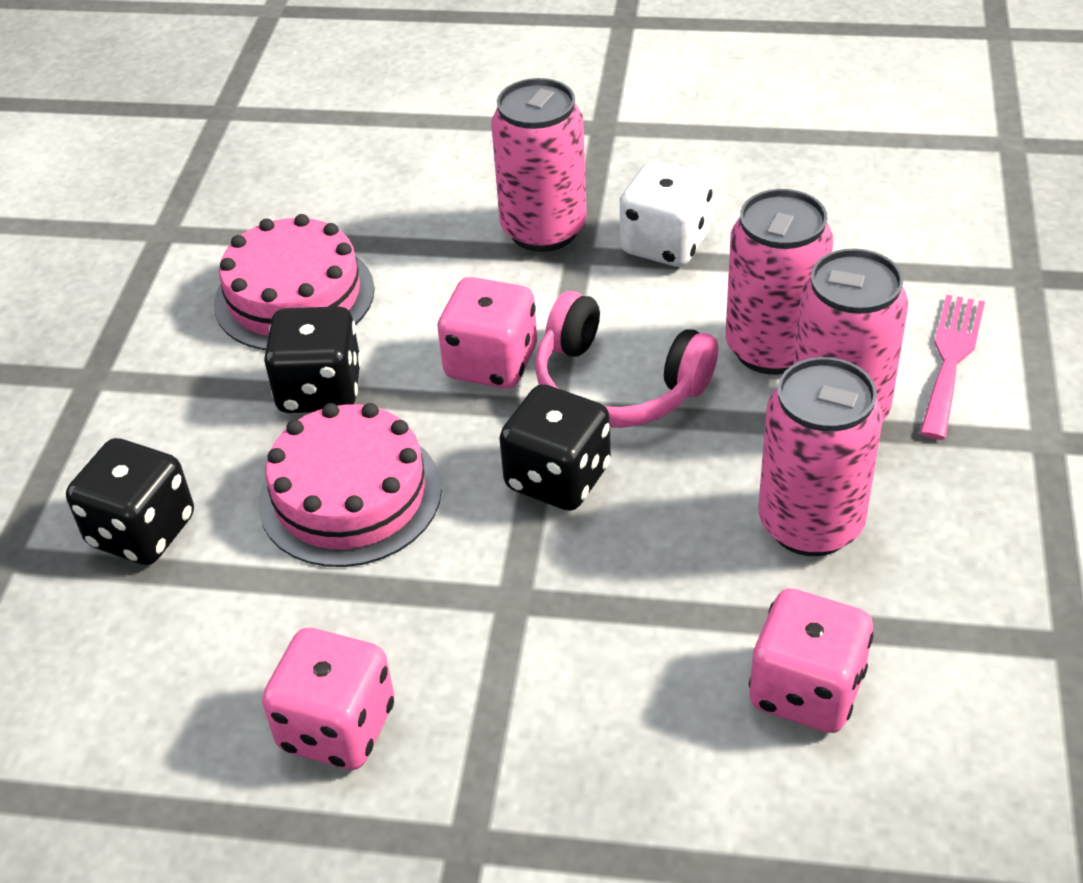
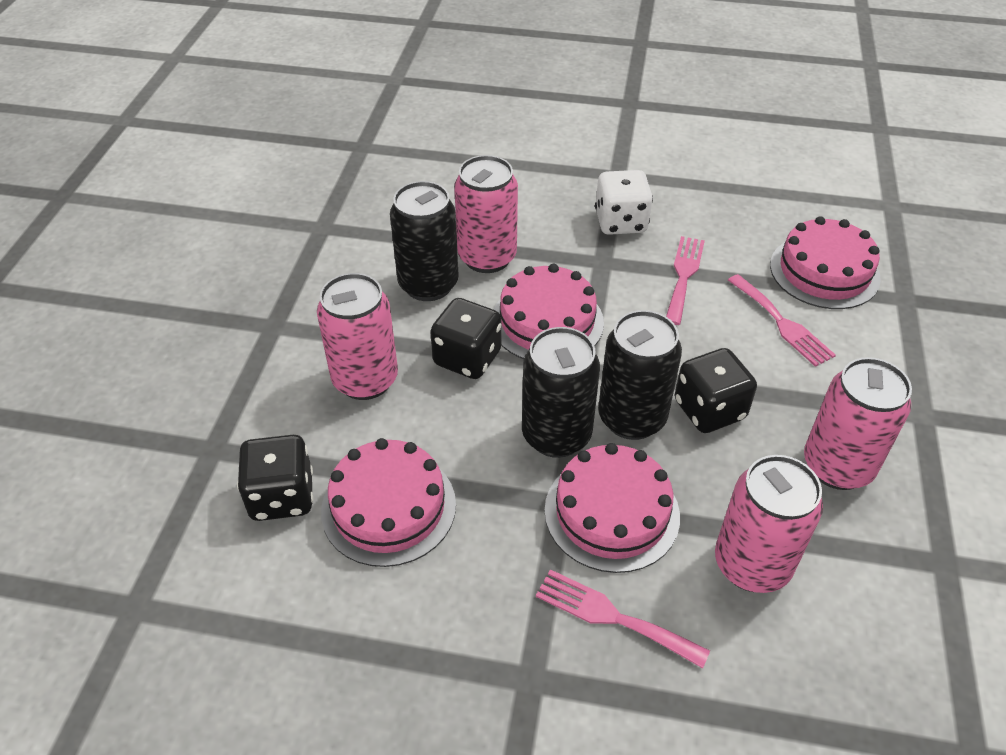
black can: none = 0 -> [390,181,459,301] [522,327,600,458] [598,310,682,440] = 3
pink cake: [214,214,375,350] [259,403,442,567] = 2 -> [321,438,456,567] [493,264,604,359] [545,443,680,573] [770,216,881,309] = 4
pink dice: [262,628,394,770] [438,277,537,389] [749,588,874,733] = 3 -> none = 0
pink fork: [920,295,985,440] = 1 -> [536,569,710,668] [666,236,705,325] [728,274,836,367] = 3
pink headphones: [535,291,718,428] = 1 -> none = 0

